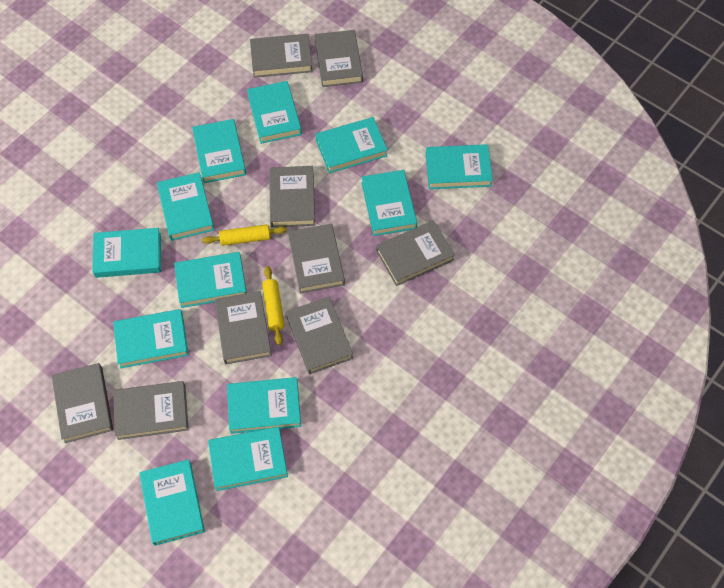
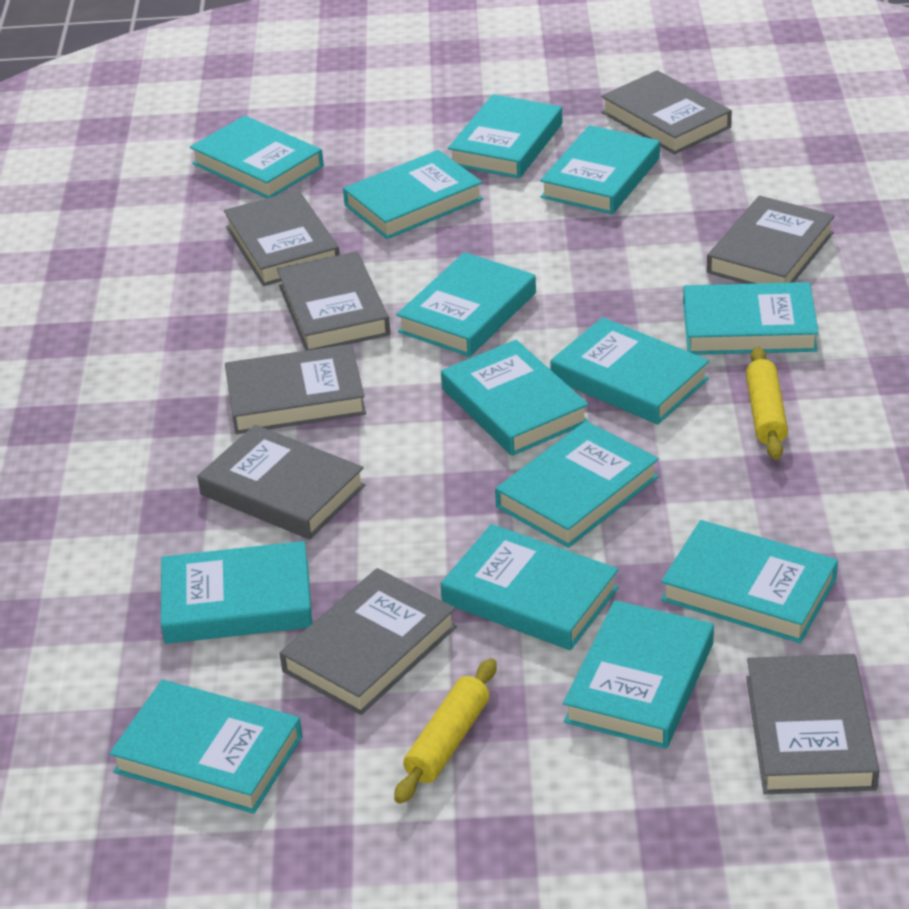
grey book: [52,363,113,443] [113,381,189,440] [215,291,272,364] [250,34,313,78] [269,166,315,228] [286,297,353,374] [288,224,345,293] [315,30,363,87] [376,220,455,286] = 9 -> [197,425,365,540] [224,190,340,286] [225,344,366,434] [277,251,390,351] [280,568,457,715] [601,70,732,154] [707,196,835,284] [746,654,880,794] = 8
turquoise book: [92,228,161,278] [113,309,188,368] [139,459,205,546] [157,172,214,241] [174,252,247,308] [192,119,246,183] [208,427,288,491] [227,377,301,434] [247,81,302,144] [315,117,388,173] [361,170,417,236] [426,144,493,189] = 12 -> [109,679,303,814] [161,541,312,644] [190,115,324,198] [343,150,483,239] [396,252,536,357] [440,524,619,650] [441,340,589,456] [448,94,563,179] [495,421,659,548] [540,125,660,214] [550,317,709,425] [563,600,714,749] [661,520,838,643] [683,282,819,355] = 14

